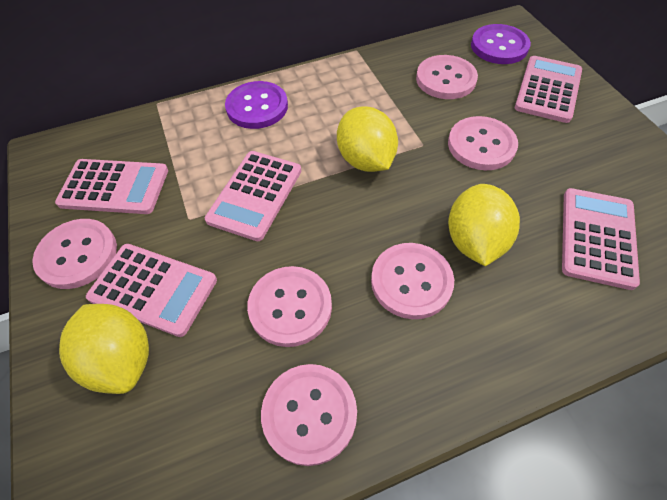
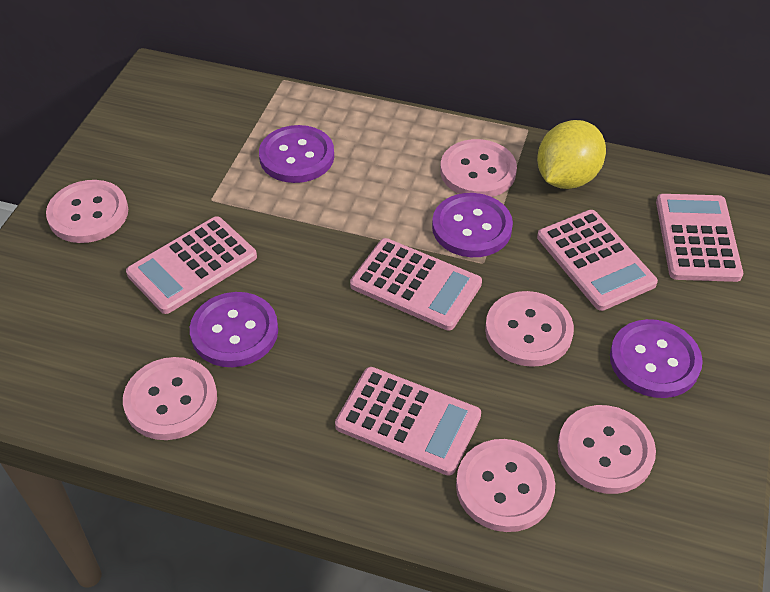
purple button: [225,81,288,129] [471,24,531,64] = 2 -> [190,292,278,367] [259,125,334,183] [432,193,513,257] [610,319,703,398] = 4
yellow lemon: [59,304,149,394] [337,106,398,172] [448,184,520,266] = 3 -> [537,120,606,189] = 1

